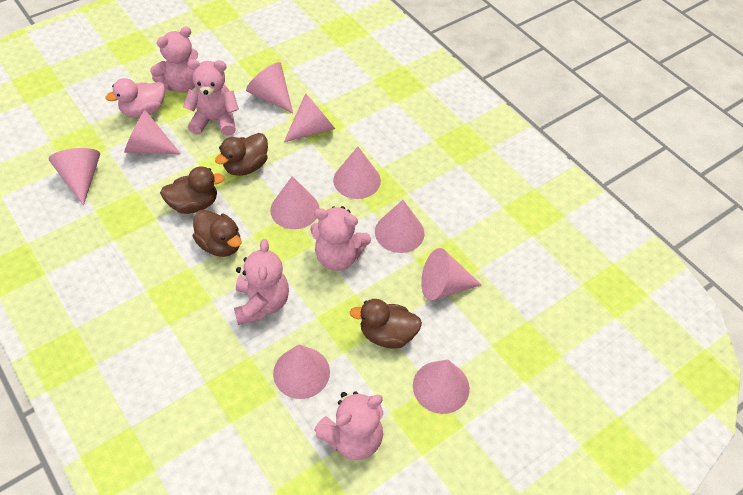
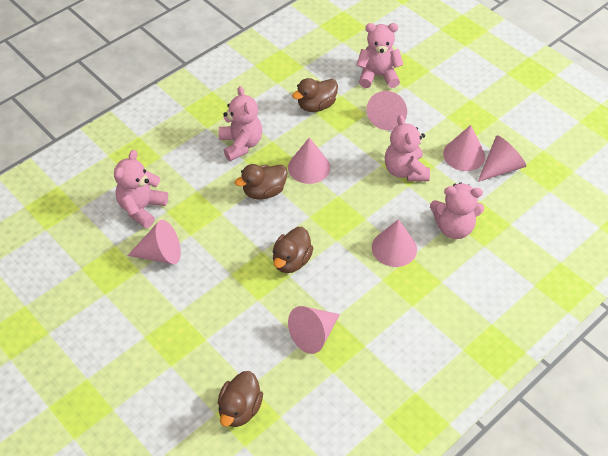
pink cone: [49,148,100,206] [124,110,181,154] [246,62,293,113] [270,176,319,229] [273,344,330,399] [284,93,335,142] [333,146,381,199] [375,200,424,253] [413,360,470,414] [421,248,482,301] = 10 -> [127,220,181,264] [288,137,330,184] [288,306,340,354] [367,91,407,130] [372,219,417,267] [443,125,485,171] [478,136,526,182] = 7
pink duck: [105,78,165,118] = 1 -> none = 0

